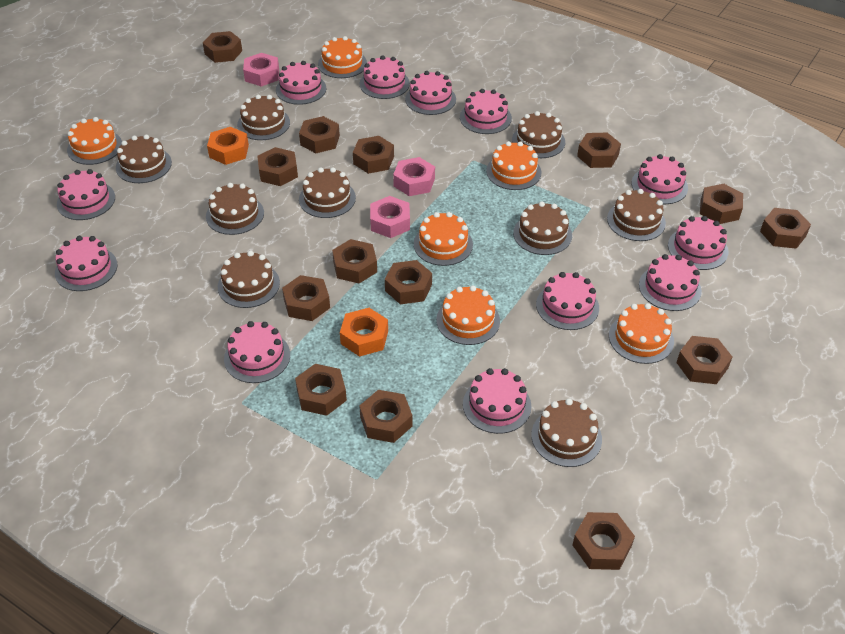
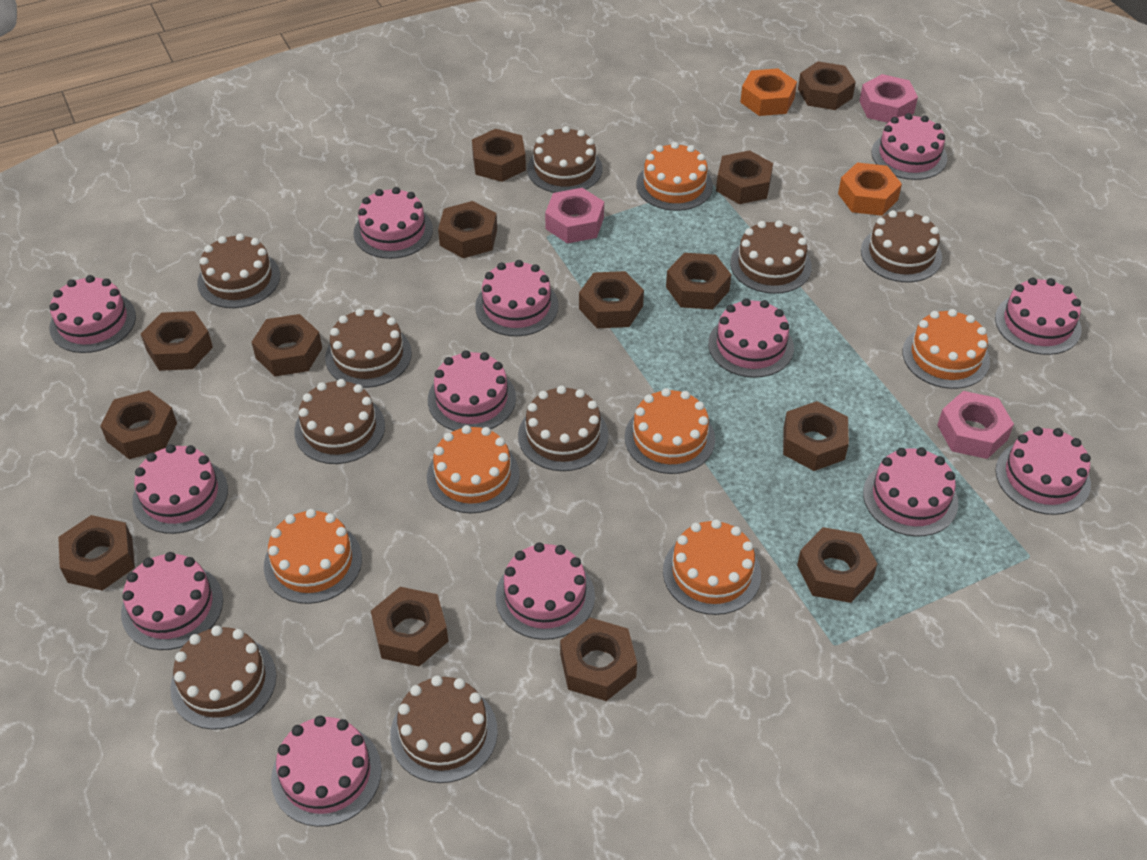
pink cake: [55,236,118,291] [57,169,115,220] [224,321,290,383] [276,61,326,105] [360,55,410,99] [405,71,456,115] [460,89,512,134] [463,368,531,434] [536,272,599,330] [632,154,688,204] [639,254,702,311] [668,216,728,270] = 12 -> [49,275,136,353] [121,552,223,650] [132,444,228,534] [271,716,382,827] [354,187,433,259] [428,350,516,431] [475,260,559,336] [496,542,595,640] [708,298,794,378] [863,447,958,537] [872,113,947,180] [995,278,1081,355] [996,427,1091,515] = 13

